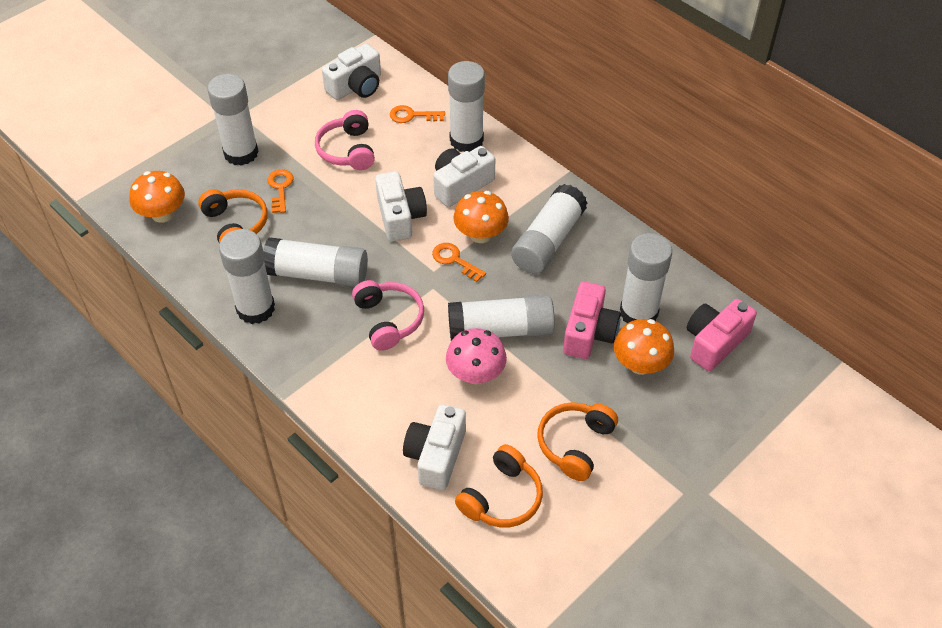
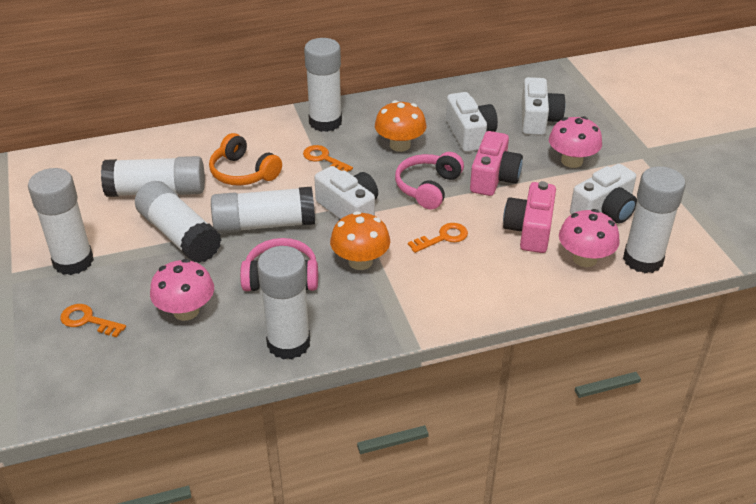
orange headphones: [198,189,268,244] [455,444,543,527] [537,402,618,481] = 3 -> [209,133,282,186] = 1
orange mushroom: [129,171,185,223] [453,191,509,243] [614,319,674,375] = 3 -> [330,211,390,270] [375,100,426,152] = 2
pink mushroom: [446,328,507,384] = 1 -> [150,259,214,321] [549,116,602,168] [559,209,620,267] = 3

